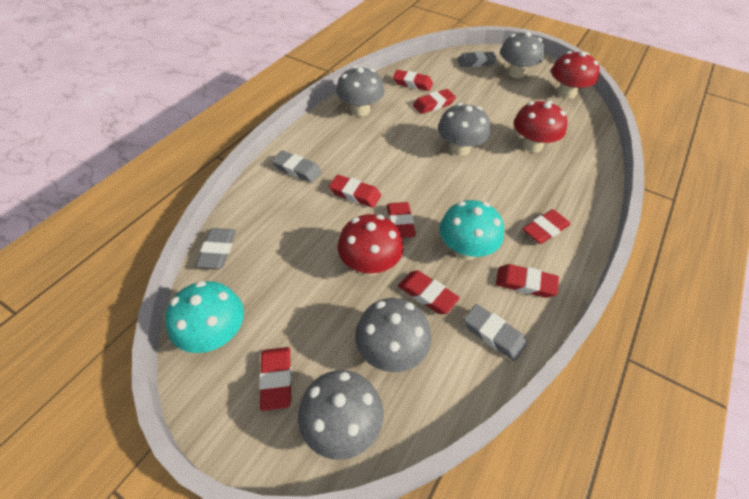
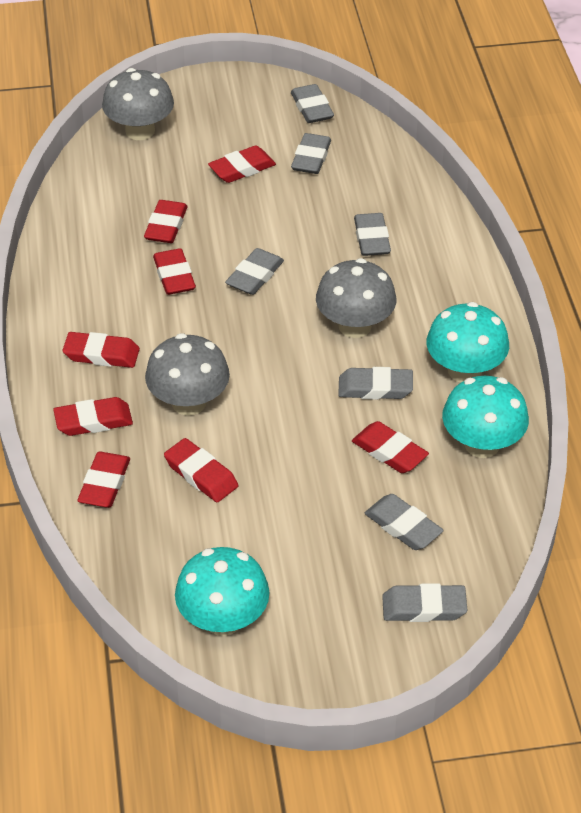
grey eraser: [196,228,236,269] [272,151,322,183] [457,51,497,67] [464,304,527,361] = 4 -> [225,248,284,295] [291,84,334,123] [291,133,331,174] [338,367,413,400] [354,213,391,256] [364,494,444,550] [382,583,467,622] = 7
grey mushroom: [298,370,383,460] [336,66,384,116] [355,298,431,372] [438,103,490,156] [500,31,545,78] = 5 -> [102,68,174,140] [145,333,230,416] [316,258,396,338] = 3
red mushroom: [338,214,404,276] [514,100,567,152] [551,51,600,99] = 3 -> none = 0
turquoise mushroom: [165,281,244,353] [439,200,504,260] = 2 -> [175,547,269,636] [427,302,509,382] [442,376,529,458] = 3

